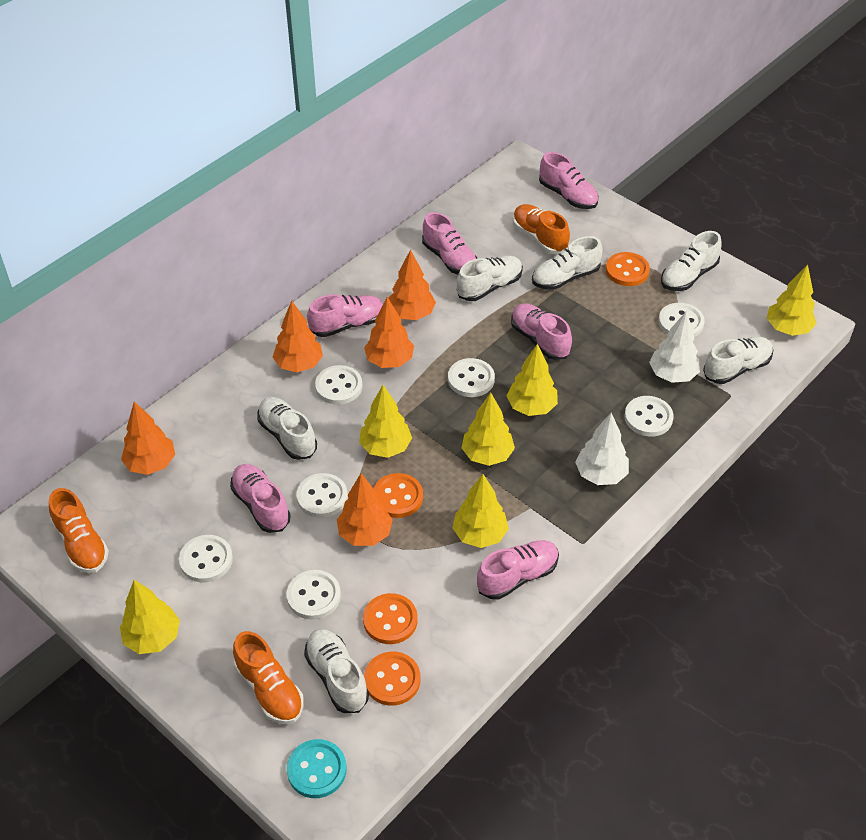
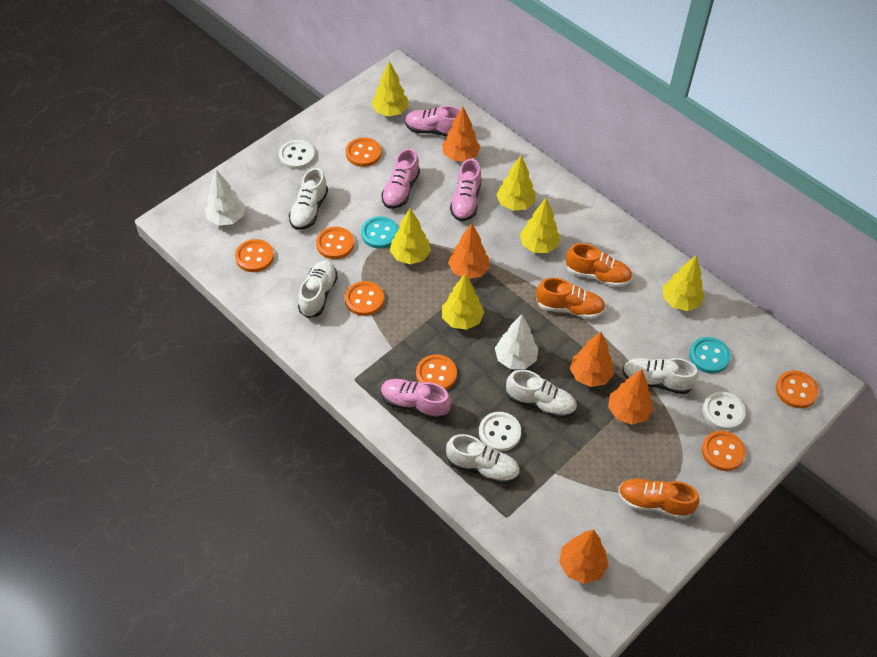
orange button: [363,593,418,644] [364,652,420,706] [373,473,423,518] [606,252,650,286] = 4 -> [235,239,274,272] [316,227,354,259] [345,281,384,316] [346,137,381,167] [416,354,457,390] [702,431,746,471] [776,370,819,408] = 7
pink shoe: [230,464,291,533] [307,294,383,337] [422,212,478,275] [477,540,559,600] [511,303,572,360] [539,152,598,209] = 6 -> [381,148,420,209] [381,379,451,420] [405,106,461,137] [450,159,482,221] = 4
turquoise button: [287,739,347,798] = 1 -> [361,216,399,249] [689,337,731,374] = 2
white button: [179,535,233,582] [287,570,341,620] [296,473,348,518] [315,365,363,405] [448,358,495,397] [624,396,674,437] [658,303,705,337] = 7 -> [279,140,315,169] [479,412,521,452] [703,392,746,430] = 3
white shoe: [257,397,317,460] [304,629,369,713] [457,256,523,301] [532,236,603,290] [661,231,722,291] [703,337,773,384] = 6 -> [289,168,328,230] [298,260,338,318] [446,434,520,484] [506,370,577,419] [622,358,698,394] = 5

